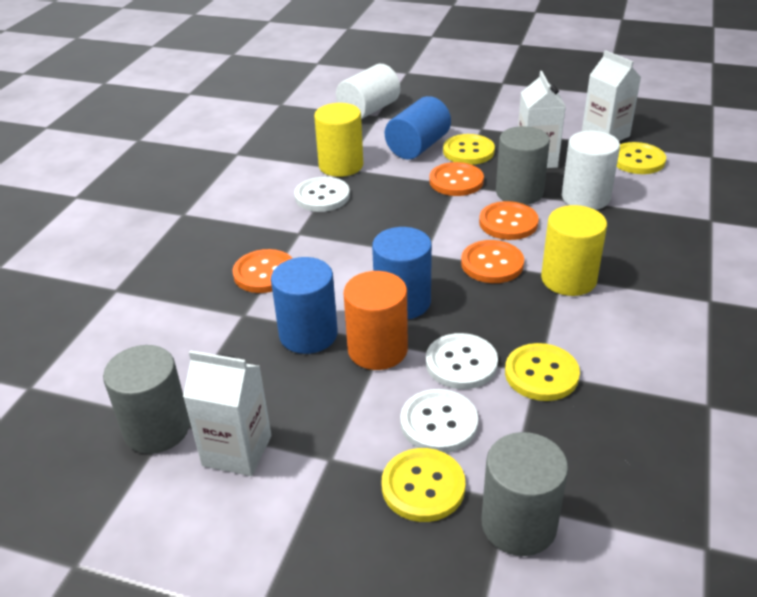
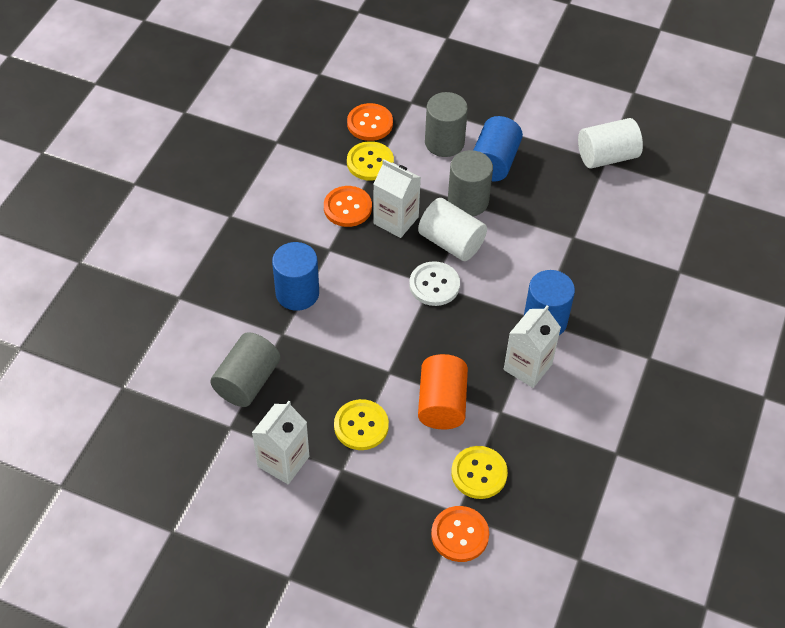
orange button: [232,249,293,293] [429,162,484,196] [461,240,524,283] [479,201,539,240] = 4 -> [324,186,372,227] [347,103,393,141] [431,506,489,562] = 3
white button: [294,177,350,212] [400,389,478,453] [426,333,498,389] = 3 -> [409,261,460,306] = 1
yellow button: [382,448,466,522] [443,134,495,165] [505,343,580,401] [617,142,666,174] = 4 -> [334,399,389,450] [347,141,394,181] [451,446,508,499] = 3
yellow cylinder: [314,103,363,177] [541,205,607,296] = 2 -> none = 0

